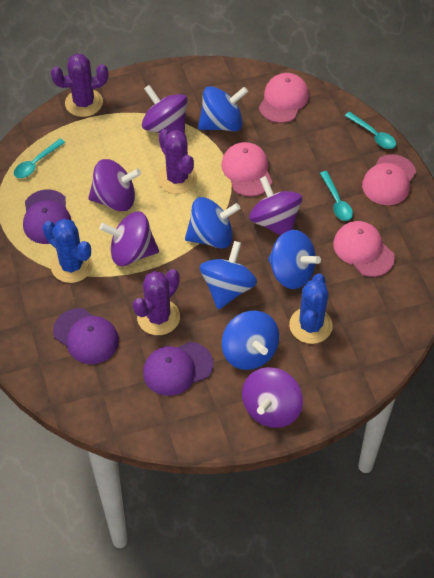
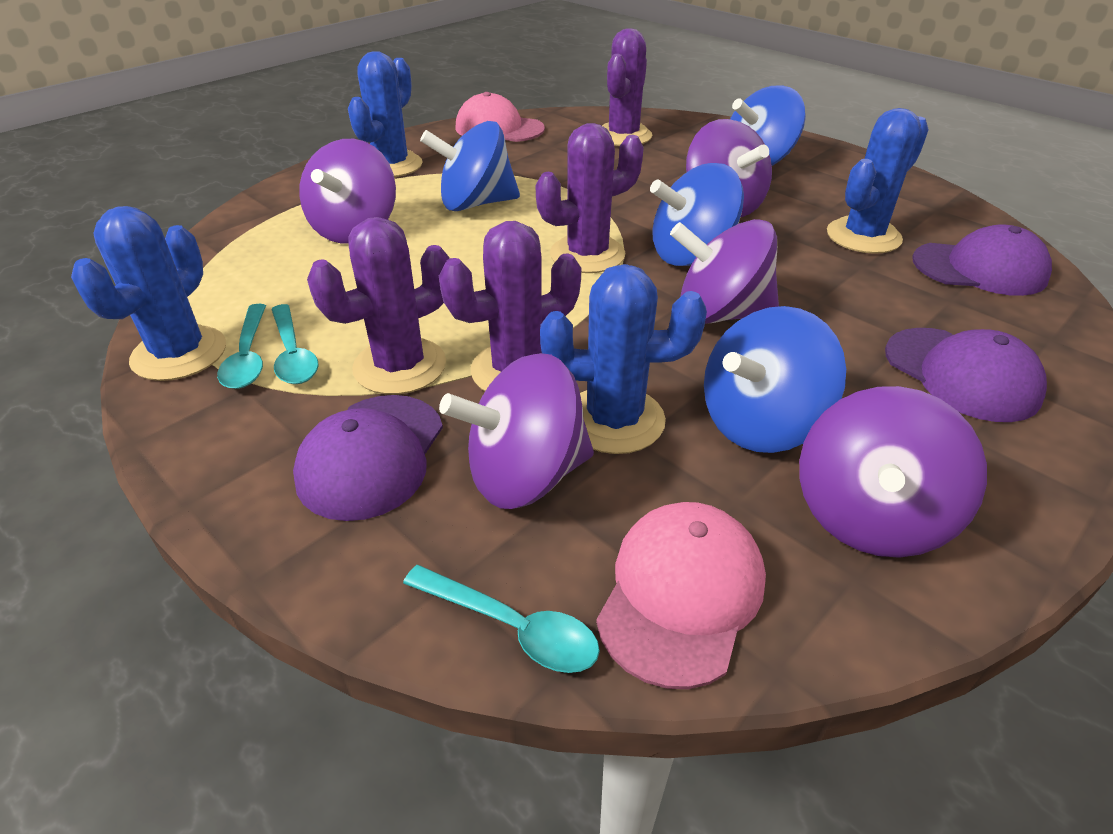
blue cactus: [43,219,93,283] [289,274,333,344] = 2 -> [71,206,226,381] [348,51,423,177] [540,264,707,454] [827,108,929,254] = 4
blue spinning top: [185,197,240,249] [198,86,248,131] [200,241,257,310] [222,311,279,370] [268,230,321,289] = 5 -> [420,121,520,211] [650,163,744,266] [704,306,846,453] [730,85,806,166] = 4
pink cap: [221,142,272,197] [259,73,309,123] [333,221,395,277] [362,154,416,205] = 4 -> [455,92,545,142] [596,502,766,689] = 2
purple cactus: [51,53,108,117] [133,269,180,335] [158,129,197,194] = 3 -> [307,217,450,395] [439,221,581,391] [536,123,644,273] [602,28,652,146] = 4

